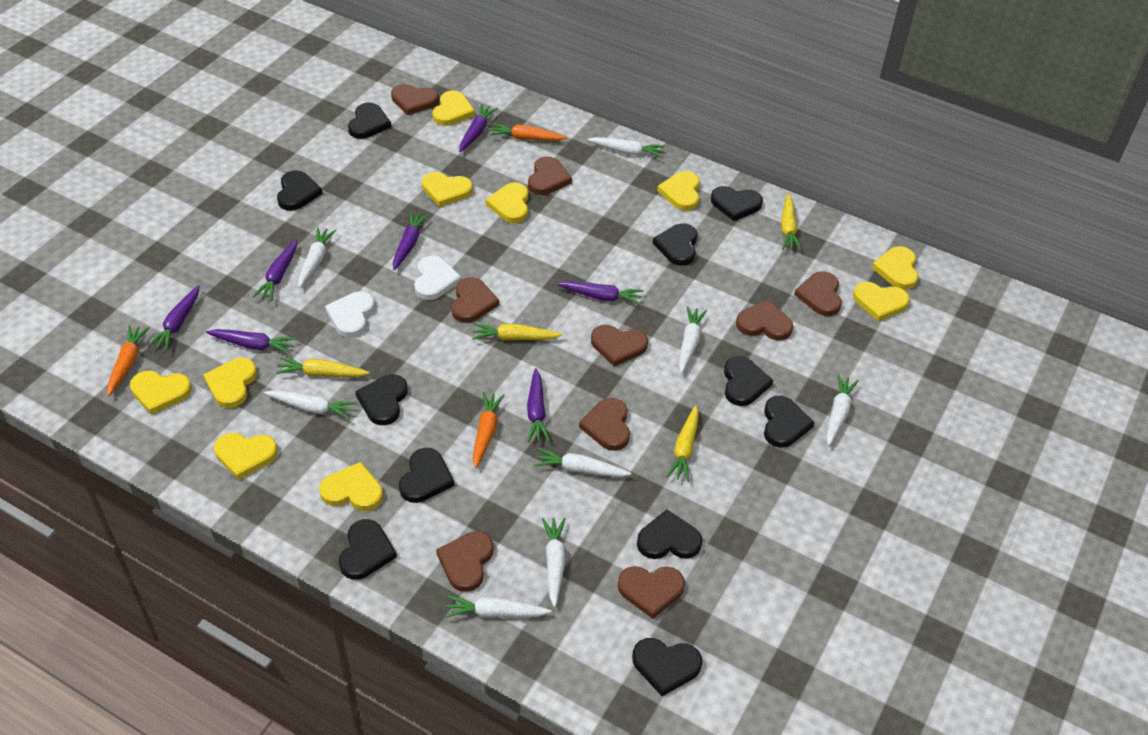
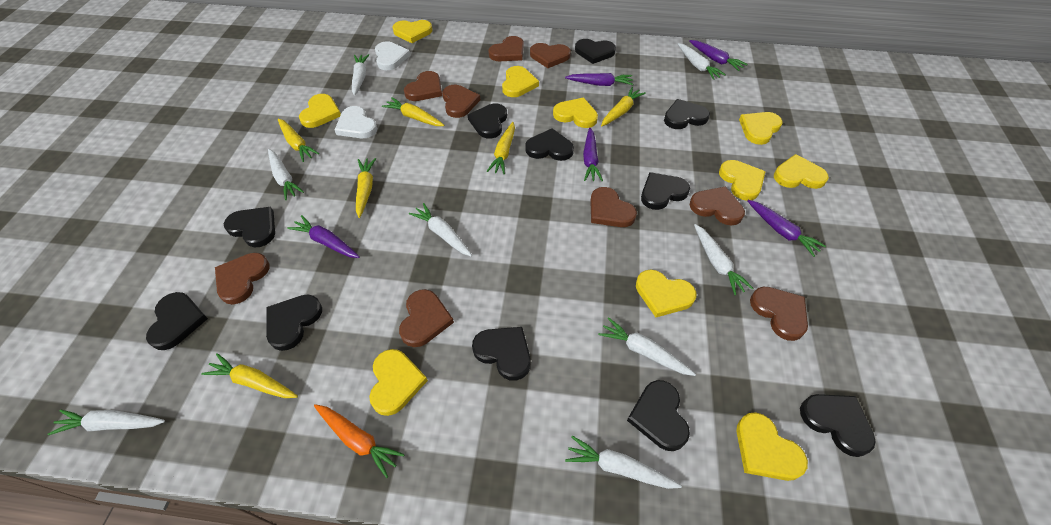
orange carrot: [107,325,149,396] [473,392,504,468] [490,123,567,141] = 3 -> [314,404,405,478] = 1
purple carrot: [147,285,200,351] [206,329,296,354] [252,240,297,301] [393,211,429,270] [459,104,498,152] [527,368,550,442] [557,281,644,305] = 7 -> [287,215,360,258] [565,73,633,86] [583,128,603,181] [689,40,748,71] [747,200,826,257] = 5
yellow carrot: [276,357,370,377] [472,324,562,340] [666,405,699,482] [781,194,802,251] = 4 -> [201,353,298,398] [278,119,319,162] [356,158,376,218] [382,97,444,126] [487,122,515,174] [601,87,646,126] = 6

